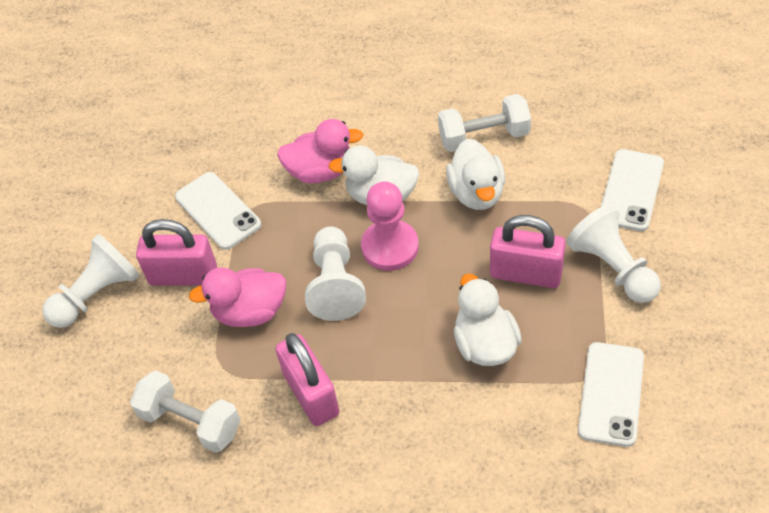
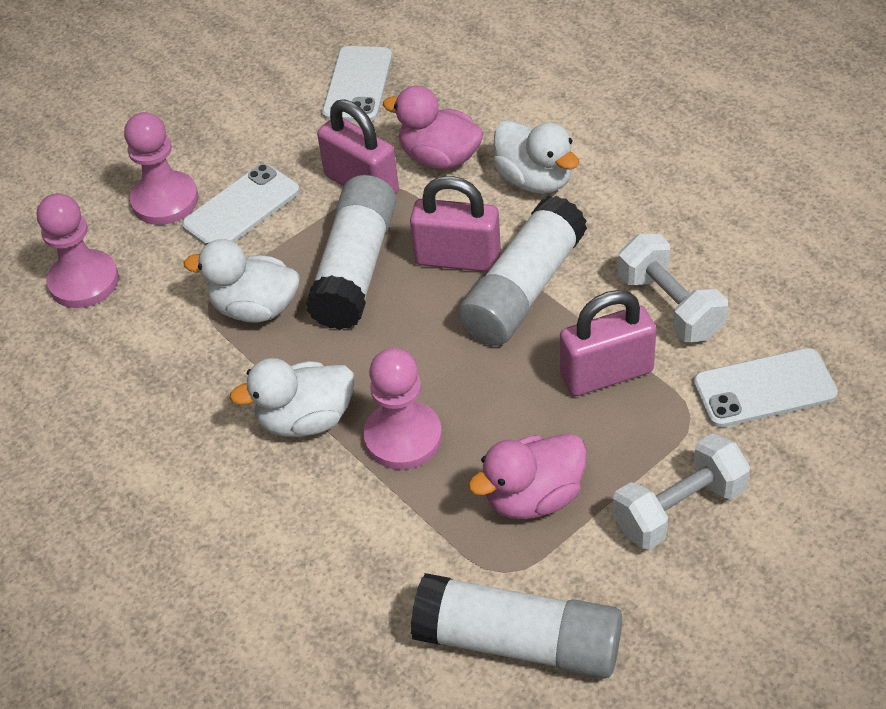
pink pawn: [361,181,419,271] = 1 -> [37,193,119,308] [124,112,199,225] [363,348,442,470] = 3
white glue stick: none = 0 -> [306,175,396,330] [411,573,622,679] [458,196,587,346] = 3
white pawn: [42,234,140,328] [305,226,366,321] [566,204,661,303] = 3 -> none = 0

